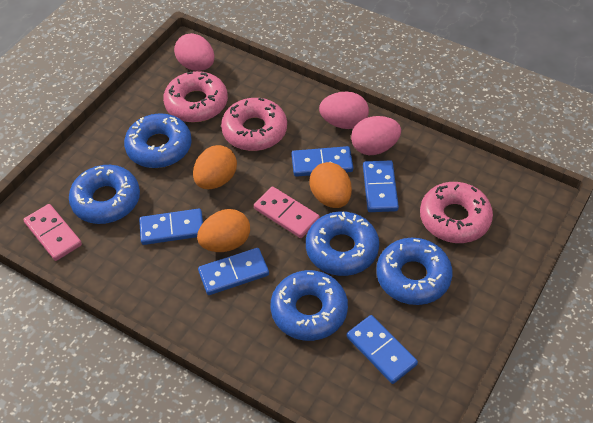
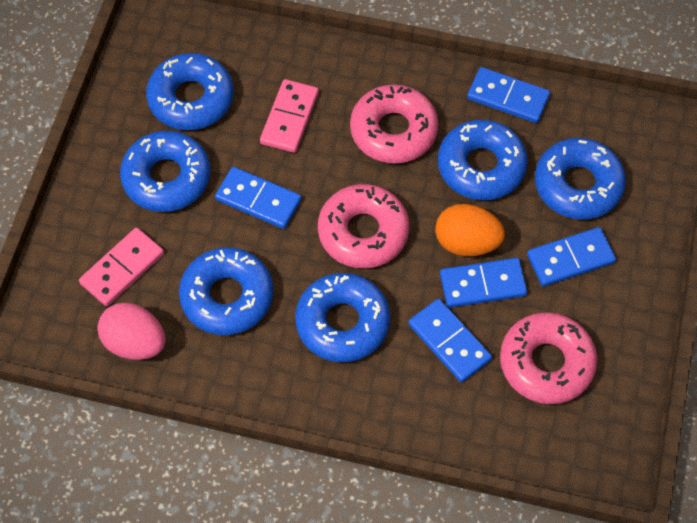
blue donut: [69,165,140,224] [124,113,192,168] [270,270,348,341] [306,211,379,276] [376,238,453,305] = 5 -> [120,131,210,212] [146,53,234,130] [179,247,273,335] [295,273,390,362] [438,120,528,200] [535,138,626,220] = 6
orange egg: [193,145,237,189] [197,209,250,252] [309,162,352,208] = 3 -> [435,204,505,256] = 1
pink egg: [174,33,214,71] [319,92,369,129] [351,116,401,155] = 3 -> [97,303,165,360] = 1

